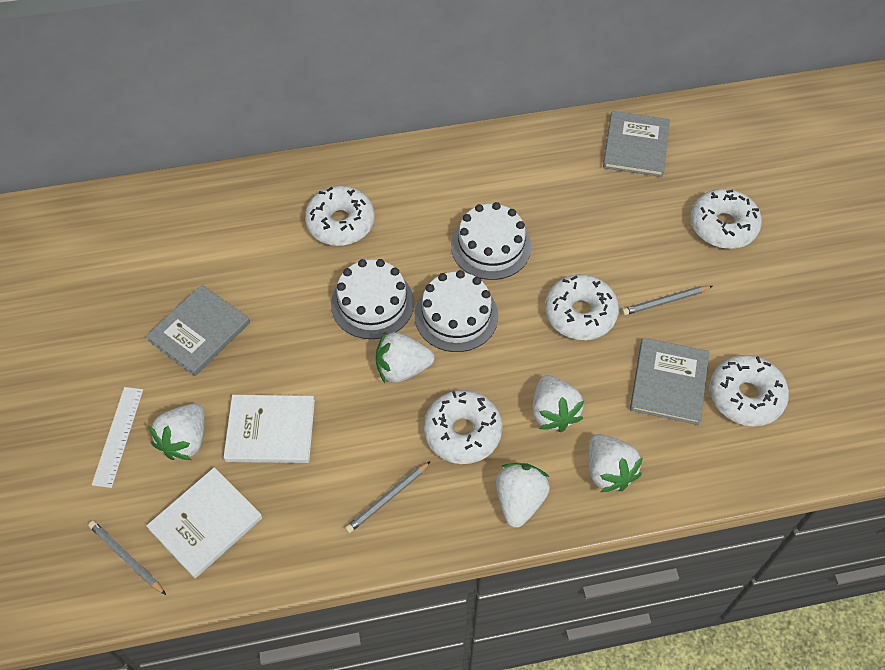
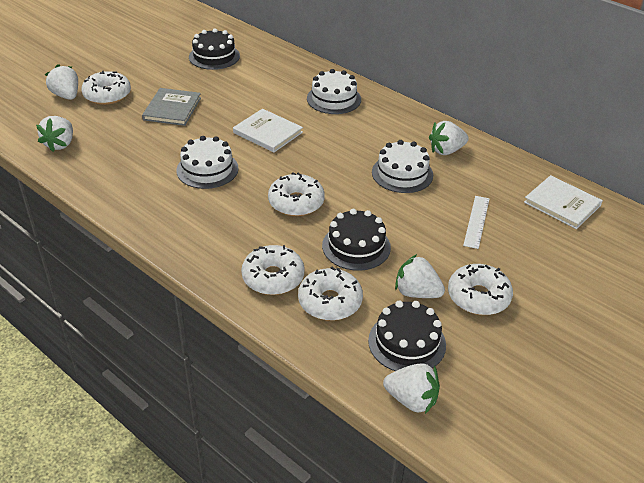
black cake: none = 0 -> [189,28,240,70] [322,209,391,271] [368,301,446,371] = 3
grey book: [146,285,250,376] [603,111,670,177] [630,338,709,425] = 3 -> [142,88,201,126] = 1
grey pencil: [88,521,166,595] [345,461,431,533] [622,286,713,315] = 3 -> none = 0

